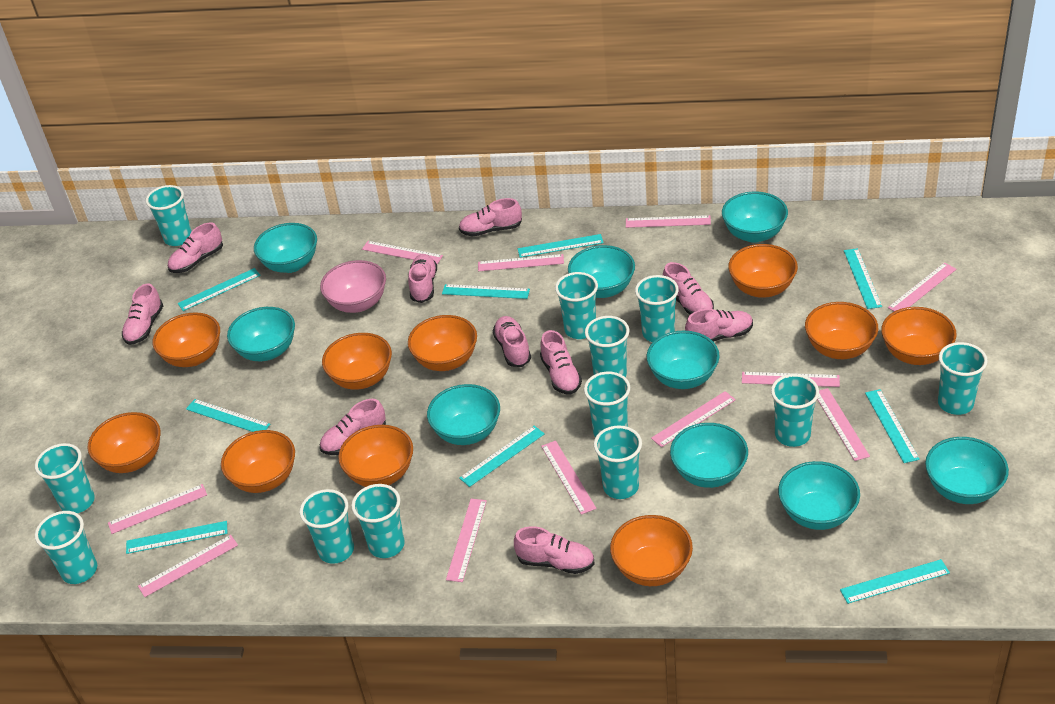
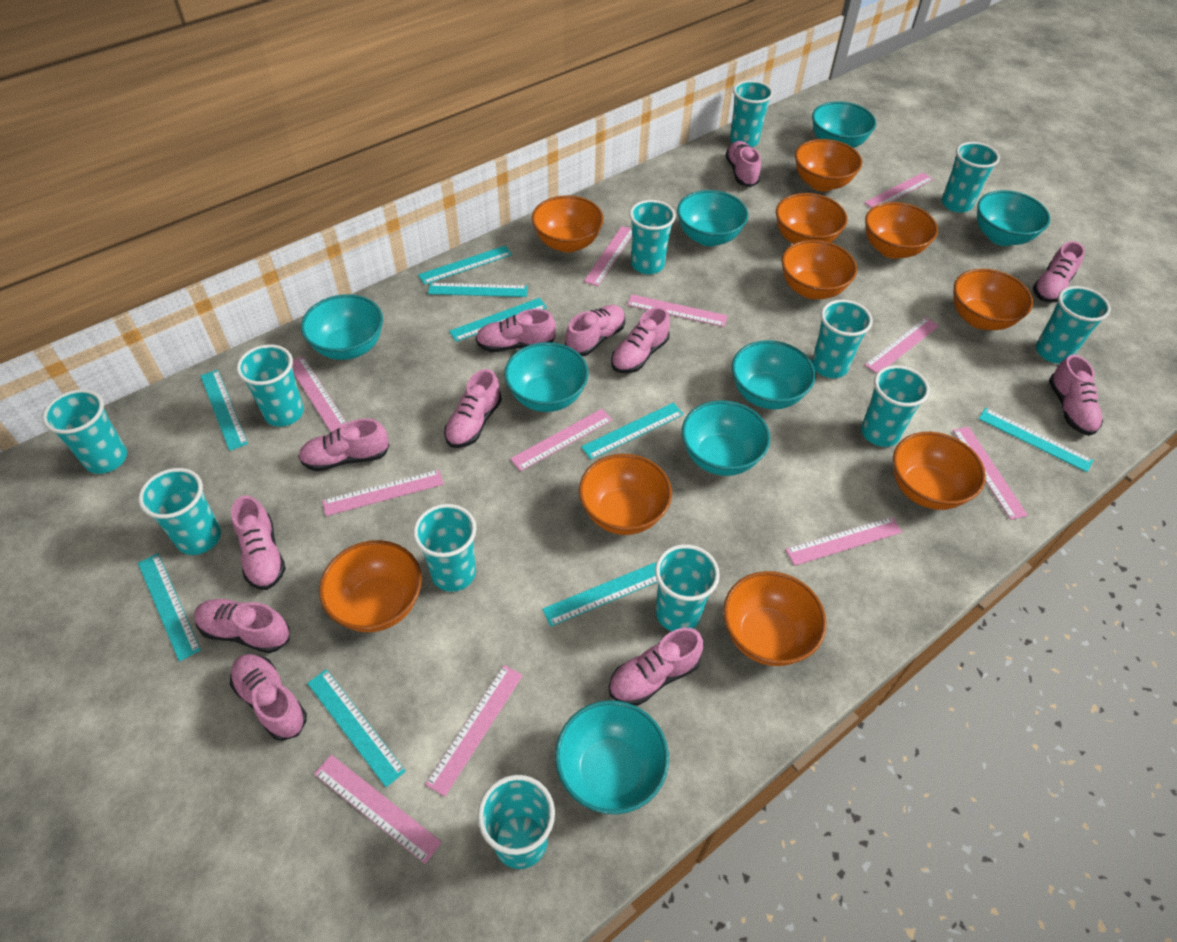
pink bowl: [320,260,386,313] = 1 -> none = 0
pink shoe: [122,283,163,345] [168,223,223,273] [320,399,386,455] [408,254,437,303] [459,198,522,236] [492,316,531,367] [514,526,595,574] [540,330,582,394] [663,262,714,315] [685,309,753,342] = 10 -> [194,599,290,653] [230,654,307,741] [231,495,286,590] [298,418,389,471] [444,369,502,448] [475,309,556,352] [565,305,625,356] [609,628,703,706] [611,307,670,373] [725,141,761,187] [1033,241,1085,302] [1049,355,1103,436] = 12
turquoise bowl: [227,307,295,361] [254,223,317,273] [427,384,500,445] [568,245,635,298] [647,331,720,389] [670,423,748,488] [722,192,788,243] [778,461,860,530] [925,437,1009,504] = 9 -> [301,294,383,360] [504,342,589,412] [555,700,669,814] [677,190,748,246] [682,400,770,476] [732,340,816,409] [812,101,876,148] [977,190,1050,246] = 8

